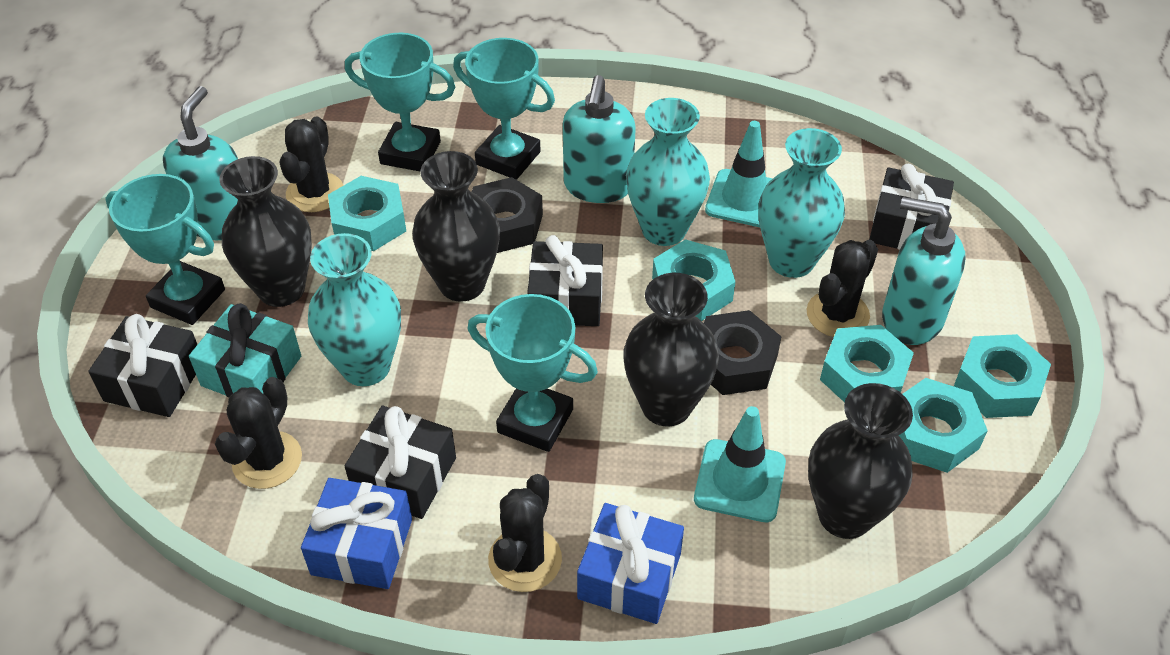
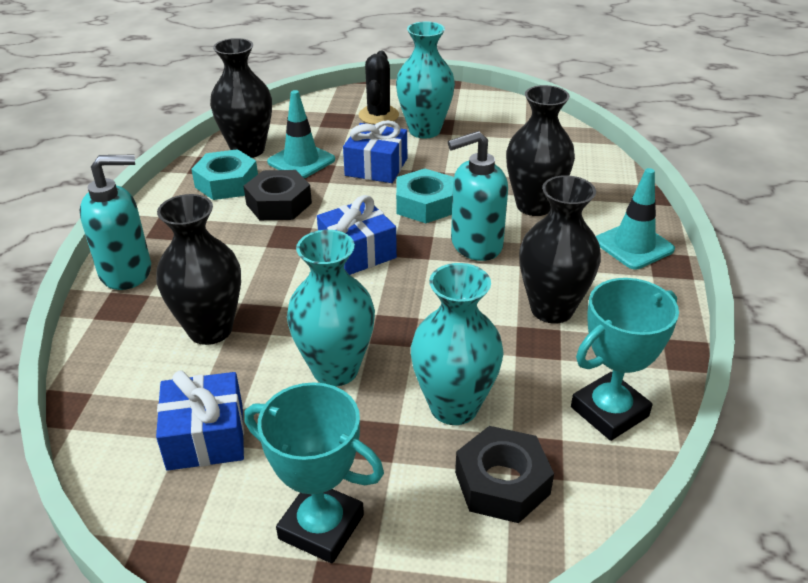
black cactus: [215,377,302,489] [280,116,344,212] [488,474,562,592] [807,240,878,337] = 4 -> [359,51,399,125] = 1
black gift: [88,314,198,417] [345,406,456,519] [527,235,603,326] [869,164,954,250] = 4 -> none = 0
blue gift: [301,478,412,589] [577,503,684,624] = 2 -> [156,370,244,471] [317,195,397,275] [343,120,407,183] = 3
turquoise gift: [189,303,301,397] = 1 -> none = 0
turquoise nut: [328,176,406,251] [652,239,735,321] [820,325,914,403] [899,378,988,473] [954,334,1051,418] = 5 -> [191,149,258,200] [396,169,454,223] = 2
turquoise soap dispenser: [163,86,238,240] [563,75,635,203] [882,197,966,345] = 3 -> [79,155,151,290] [448,131,508,261] = 2
turquoise trophy: [105,174,225,325] [345,33,455,171] [453,38,555,180] [468,294,598,452] = 4 -> [244,382,384,563] [571,278,679,441] = 2

